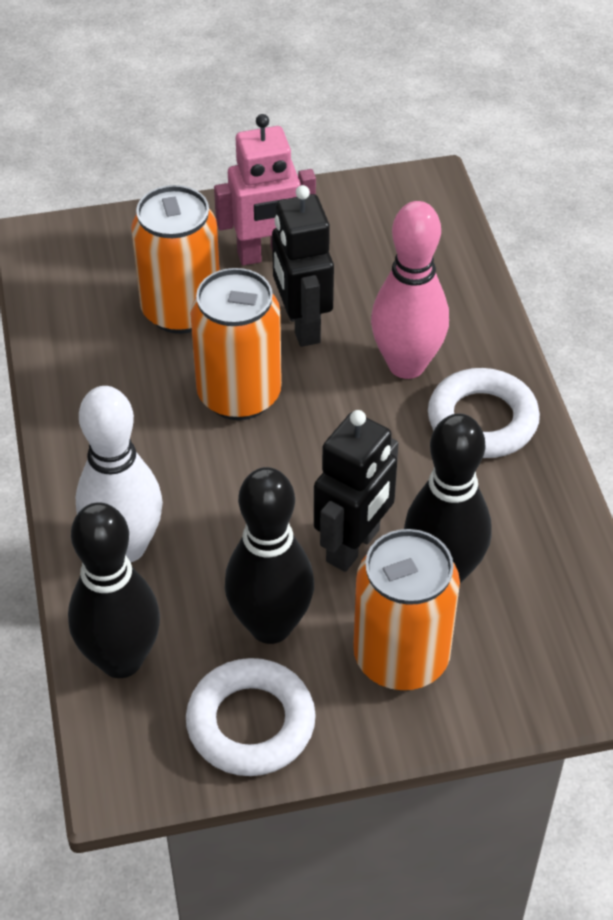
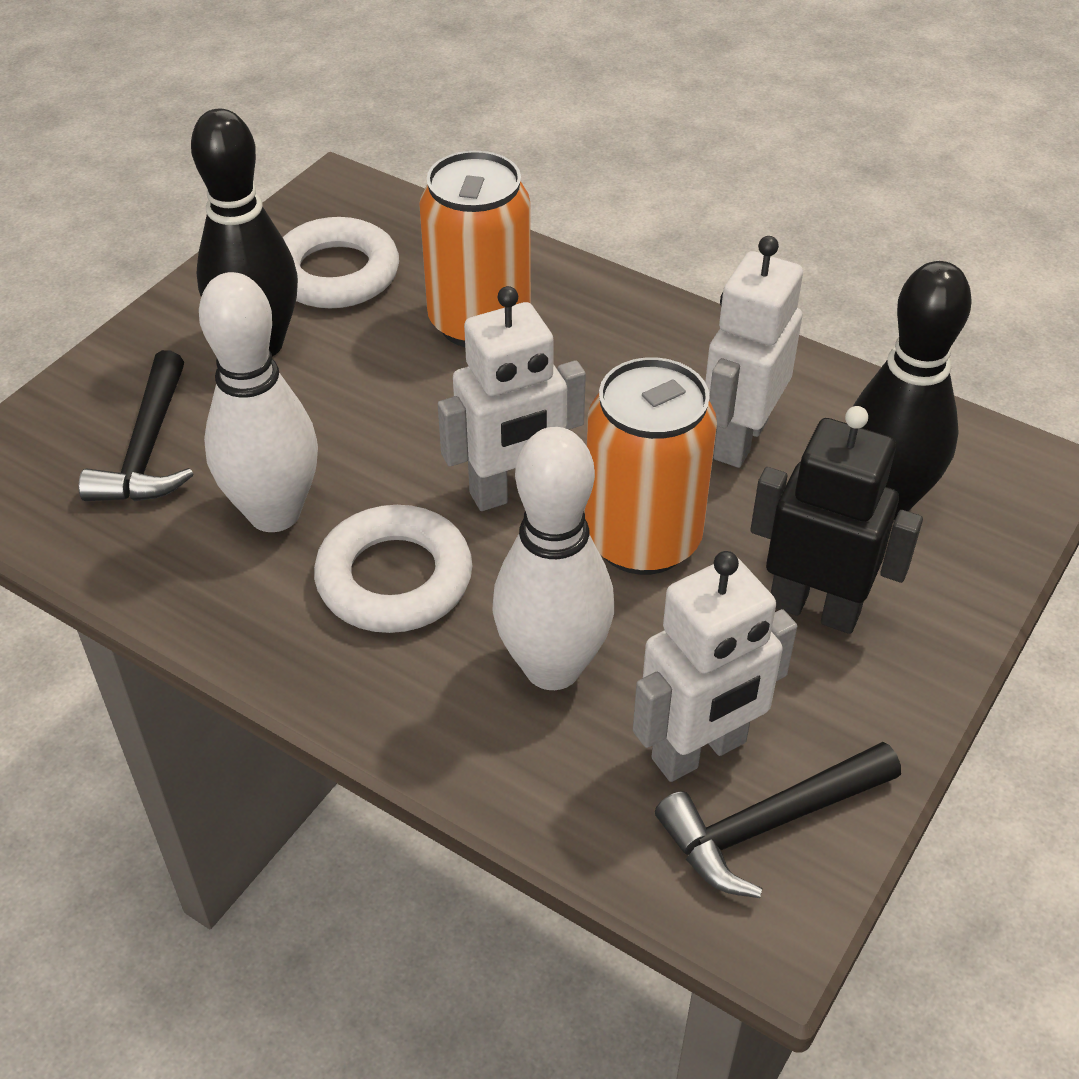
black bowling pin: [68,502,160,678] [225,467,314,644] [404,414,492,583] = 3 -> [191,109,298,356] [853,261,972,520] = 2
black hammer: none = 0 -> [79,350,194,501] [655,742,901,898] = 2
black robot: [272,185,334,347] [314,410,399,572] = 2 -> [750,406,923,634] = 1
orange can: [131,185,220,334] [190,268,282,420] [353,529,460,690] = 3 -> [419,151,531,347] [584,357,717,575] = 2
pink bowling pin: [371,201,449,379] = 1 -> none = 0
pink robot: [214,114,316,265] = 1 -> none = 0
white bowling pin: [76,386,163,562] = 1 -> [199,272,318,532] [492,427,614,690] = 2
white robot: none = 0 -> [438,286,586,511] [633,551,797,782] [705,236,803,468] = 3

